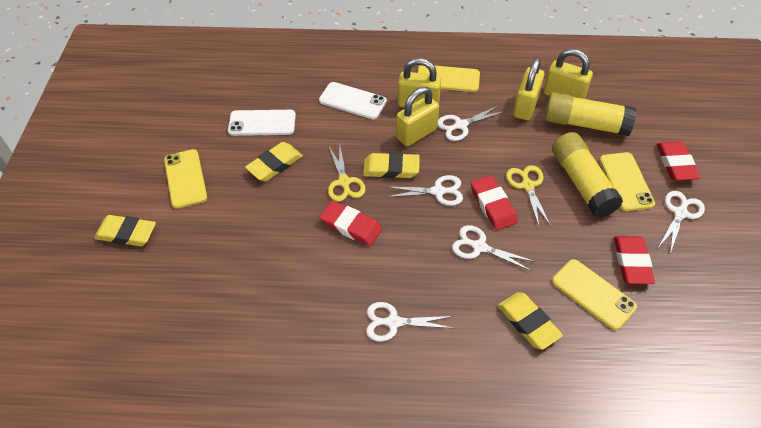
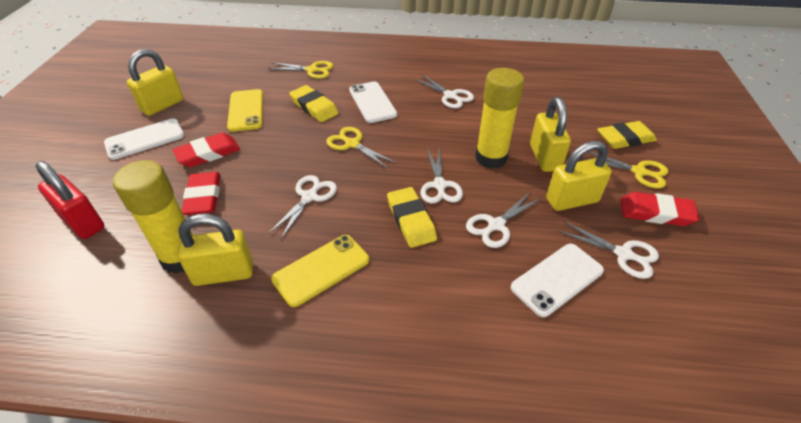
red eraser: [319,201,382,246] [471,175,518,230] [614,236,655,284] [656,141,700,181] = 4 -> [173,133,240,167] [182,172,220,215] [621,192,700,226] = 3
red padlock: none = 0 -> [35,161,105,239] = 1
white phone: [228,110,296,136] [319,82,387,119] = 2 -> [104,118,184,160] [349,82,397,123] [510,244,604,317] = 3
yellow eraser: [94,215,156,246] [245,142,303,181] [363,152,420,178] [498,292,563,350] = 4 -> [289,85,338,122] [387,187,437,248] [597,121,657,149] = 3
yellow phone: [164,149,207,209] [418,65,480,92] [552,259,637,330] [599,152,655,211] = 4 -> [227,89,263,132] [271,235,369,307] = 2
yellow scissors: [328,144,366,202] [506,165,551,226] = 2 -> [268,61,333,79] [326,127,396,169] [581,151,668,189] = 3

